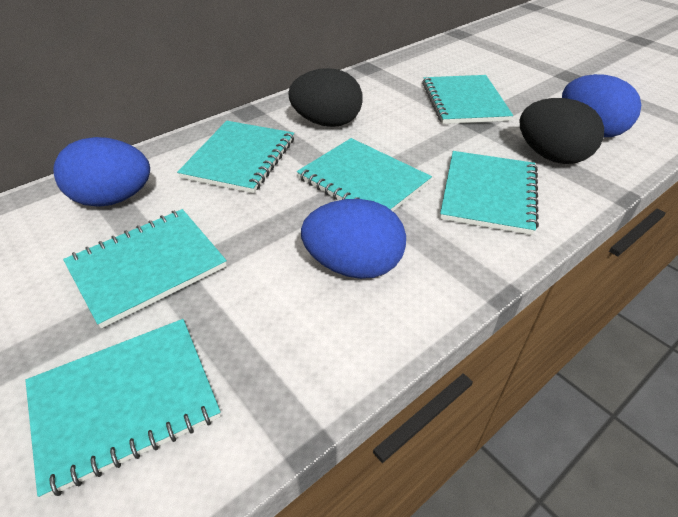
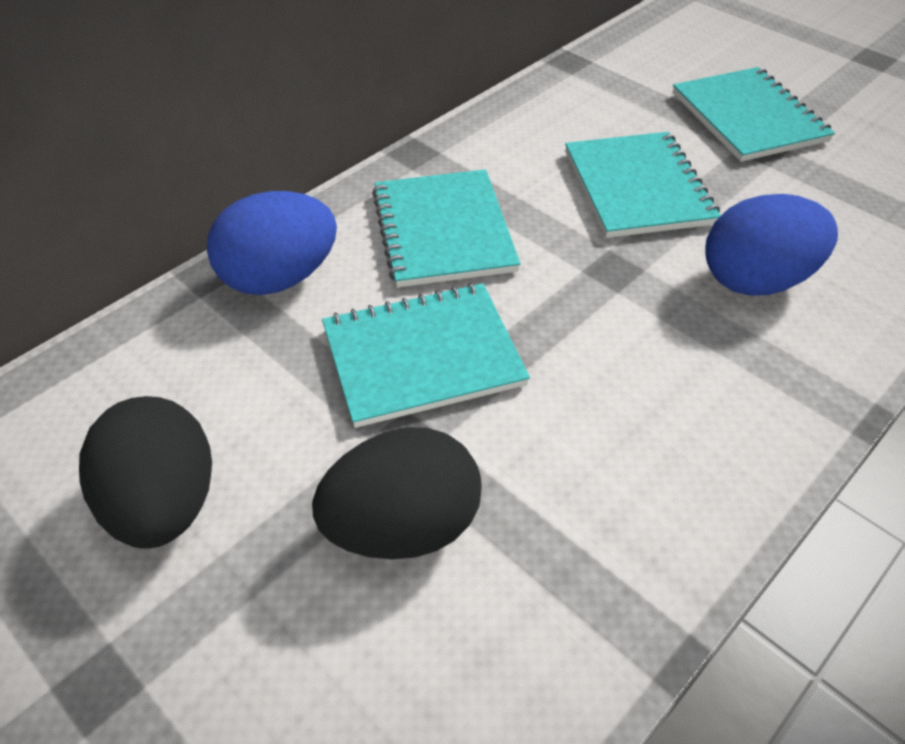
blue egg: [53,137,150,207] [301,199,406,279] [562,74,641,137] = 3 -> [207,191,337,295] [706,194,838,296] = 2
turquoise notebook: [25,319,221,499] [63,209,227,328] [177,121,294,193] [297,138,432,211] [422,75,513,124] [440,151,539,235] = 6 -> [322,283,530,428] [372,169,521,287] [565,132,721,238] [673,67,835,162] = 4

